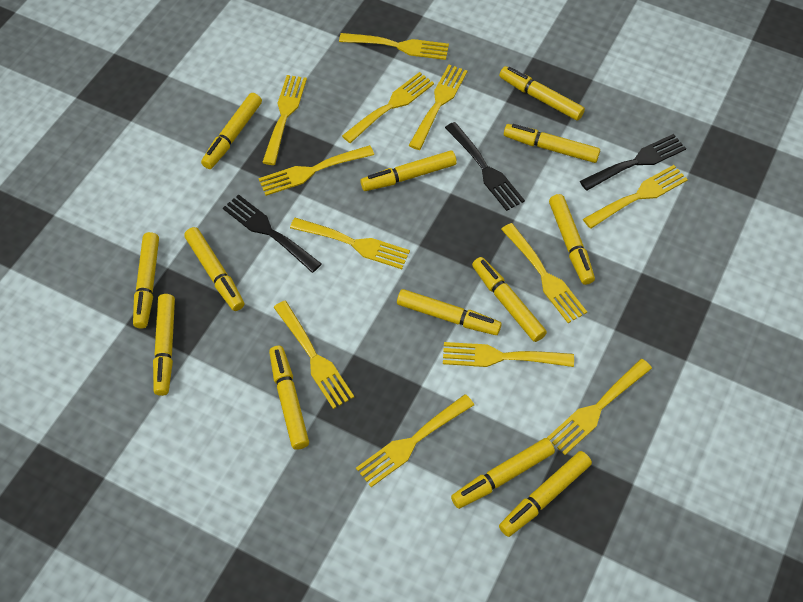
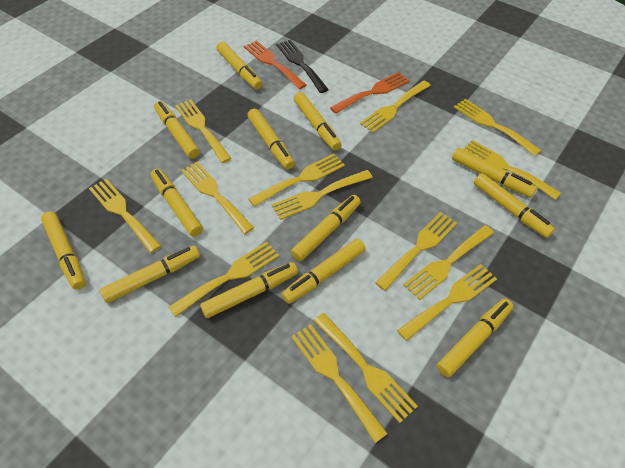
black fork: [223,194,322,273] [445,122,525,211] [580,134,686,191] = 3 -> [276,40,329,93] = 1
orange fork: none = 0 -> [244,40,306,89] [330,72,410,114] = 2
yellow fork: [258,145,374,196] [262,75,307,165] [273,301,354,409] [290,218,410,269] [339,33,449,60] [342,72,434,143] [356,394,474,487] [408,65,468,150] [443,342,574,367] [501,223,587,323] [547,359,652,455] [583,165,688,229] = 12 -> [89,179,161,253] [168,242,279,317] [175,99,232,163] [181,162,254,234] [249,154,345,207] [272,170,373,220] [291,324,388,443] [314,313,418,423] [360,81,431,133] [375,212,457,291] [397,264,497,341] [404,225,494,300] [454,99,541,156] [463,140,561,200] = 14

